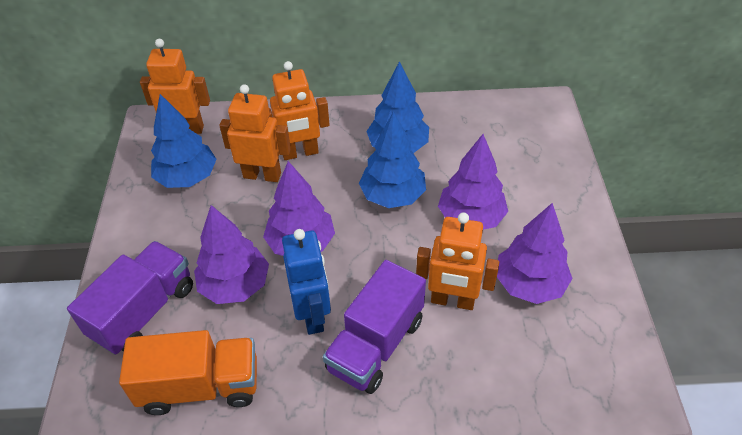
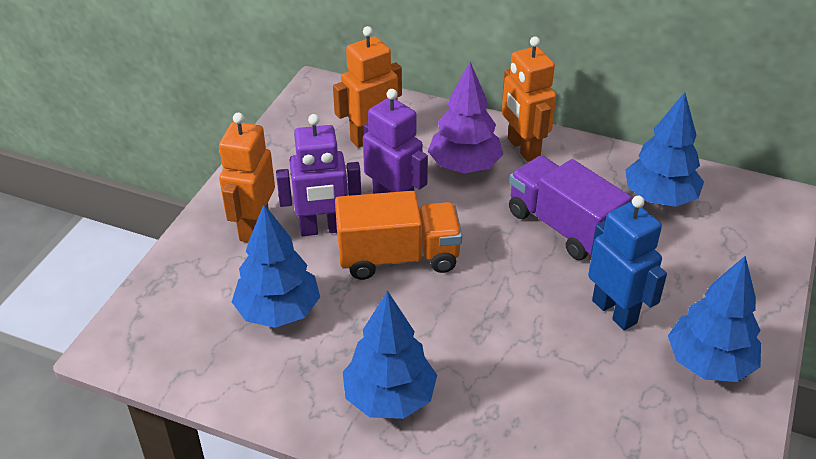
blue tree: [151,94,217,188] [359,111,426,208] [366,61,429,153] = 3 -> [232,204,320,328] [343,290,437,419] [625,92,704,207] [668,256,761,382] = 4
orange robot: [140,39,210,134] [219,84,291,182] [269,61,330,160] [416,212,499,310] = 4 -> [219,113,275,242] [333,26,402,148] [502,37,556,162] = 3
purple robot: none = 0 -> [276,114,361,236] [363,89,428,194] = 2
purple tree: [194,205,269,304] [263,161,335,256] [438,134,508,230] [497,203,573,304] = 4 -> [428,62,503,173] = 1
purple truck: [67,241,193,355] [323,260,426,394] = 2 -> [509,156,632,260] = 1

